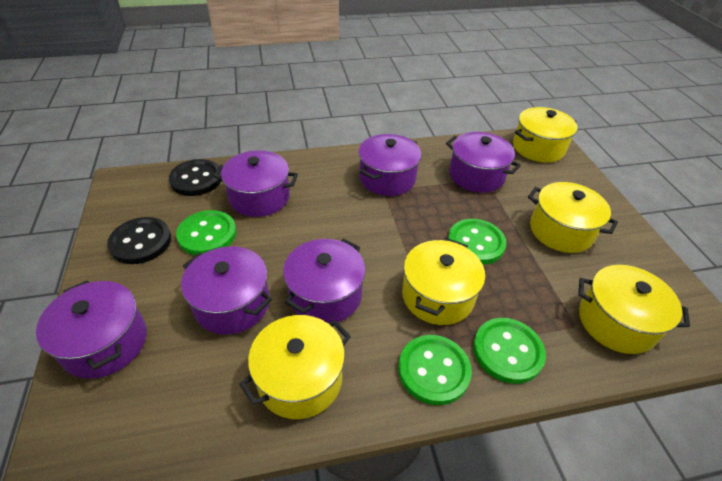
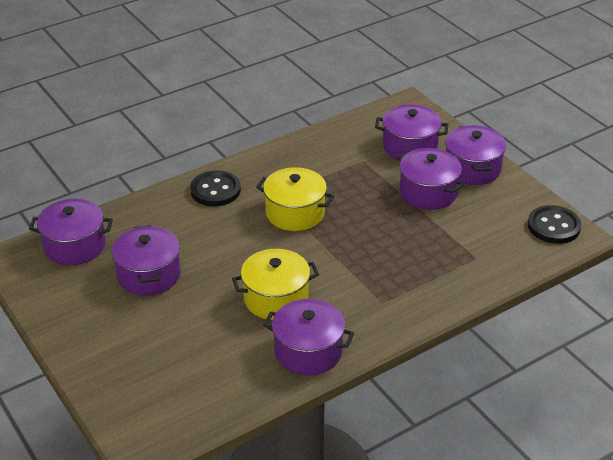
green button: [176,210,236,255] [398,335,472,405] [448,219,506,265] [473,318,546,384] = 4 -> none = 0
yellow pot: [239,315,351,419] [402,239,485,325] [513,107,578,163] [528,182,618,253] [578,265,690,354] = 5 -> [232,249,319,320] [256,167,334,231] = 2

